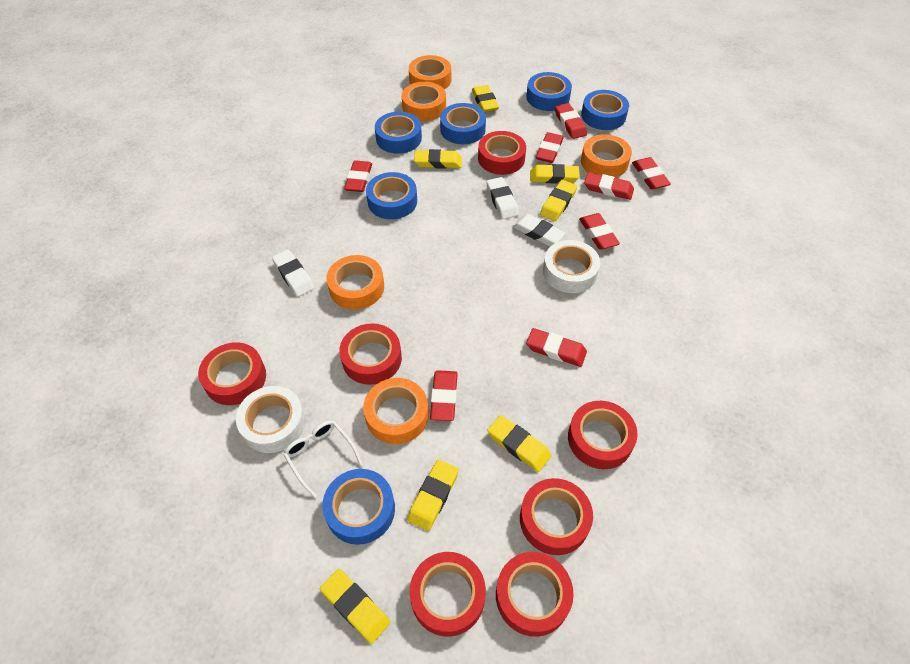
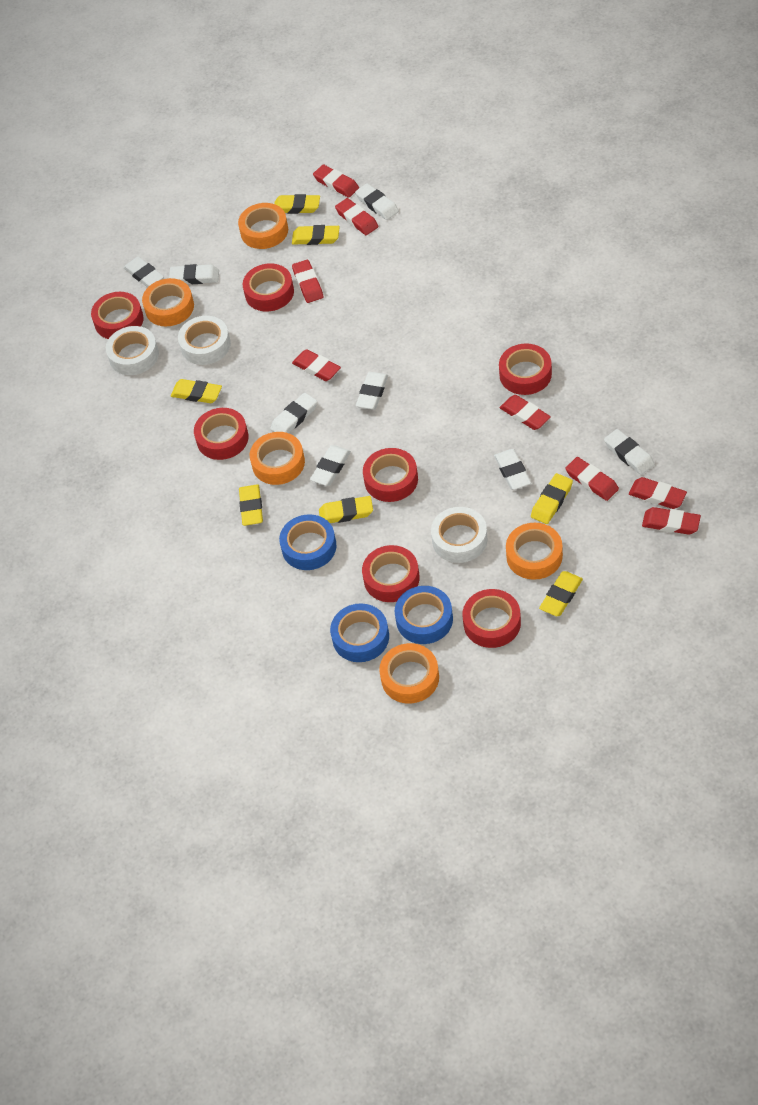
blue tape: [322,469,395,545] [366,172,417,219] [375,111,422,154] [440,103,486,144] [526,72,572,111] [581,90,629,130] = 6 -> [279,514,337,570] [330,603,389,662] [395,586,453,644] = 3
white eraser: [272,250,315,297] [486,177,519,219] [513,214,566,246] = 3 -> [123,256,164,288] [169,264,219,284] [270,393,317,433] [310,445,351,486] [355,183,399,220] [356,372,388,410] [494,449,531,490] [604,429,655,475] = 8
white glasses: [283,420,363,498] = 1 -> none = 0
white tape: [236,386,306,453] [543,240,600,293] = 2 -> [106,326,159,375] [178,316,231,365] [431,507,487,563] = 3

